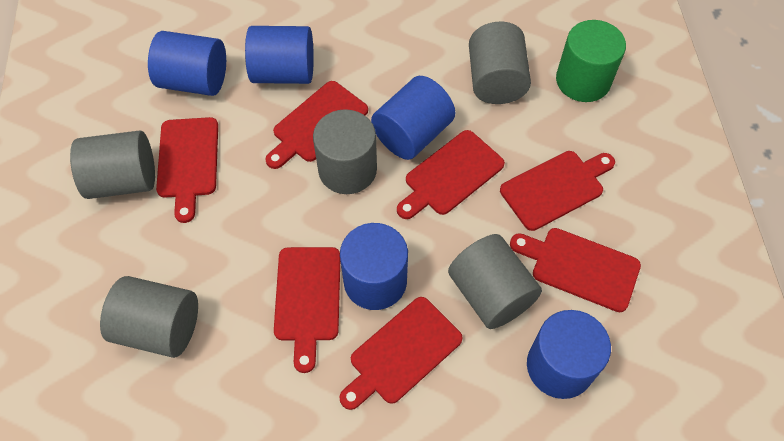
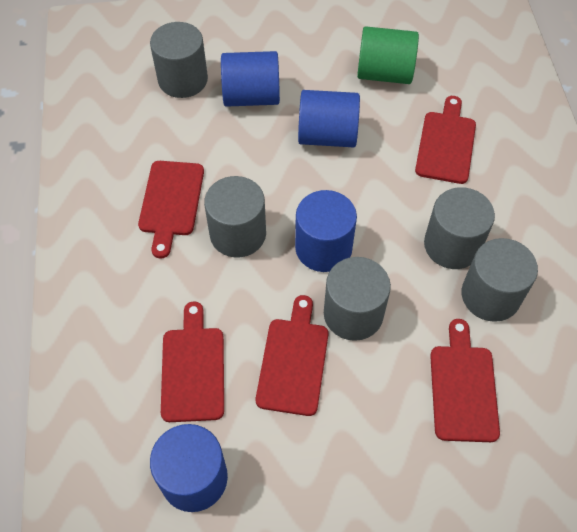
blue cylinder: [148,31,226,96] [245,26,314,84] [340,223,408,310] [371,76,455,160] [527,310,611,399] = 5 -> [150,424,228,512] [221,51,280,107] [295,190,357,272] [298,90,360,147] = 4
red cutting board: [156,117,218,223] [265,81,368,169] [274,247,340,373] [339,297,463,410] [397,130,505,219] [500,151,615,231] [510,228,641,312] = 7 -> [138,161,204,259] [161,301,224,422] [256,295,329,416] [415,96,476,184] [430,319,500,442] = 5

